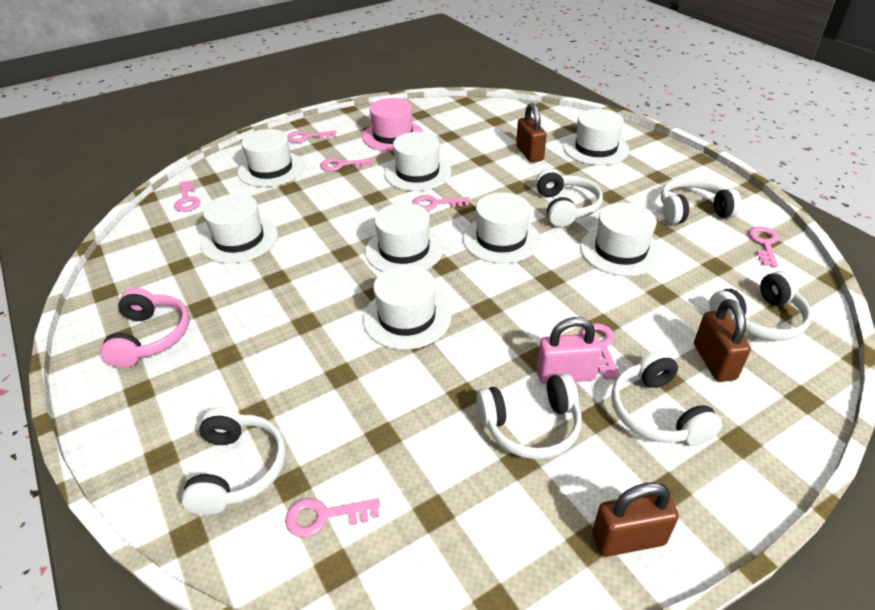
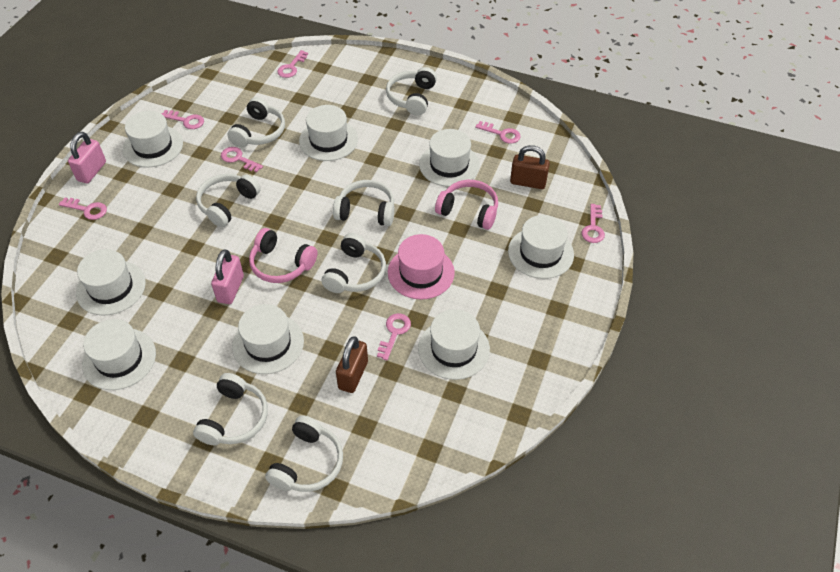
brown padlock: [516,103,547,163] [592,482,679,557] [694,299,751,382] = 3 -> [336,336,368,393] [510,145,550,189] = 2
pink headphones: [100,288,190,368] = 1 -> [249,228,317,283] [435,180,498,230] = 2
pink padlock: [537,317,602,384] = 1 -> [68,132,106,183] [211,249,244,304] = 2
white headphones: [181,407,286,515] [476,373,582,459] [536,169,603,227] [611,350,723,446] [661,177,742,224] [709,271,812,340] = 6 -> [193,373,268,445] [196,174,261,227] [228,97,285,147] [265,415,343,492] [322,233,386,293] [333,180,394,226] [386,67,437,116] = 7

